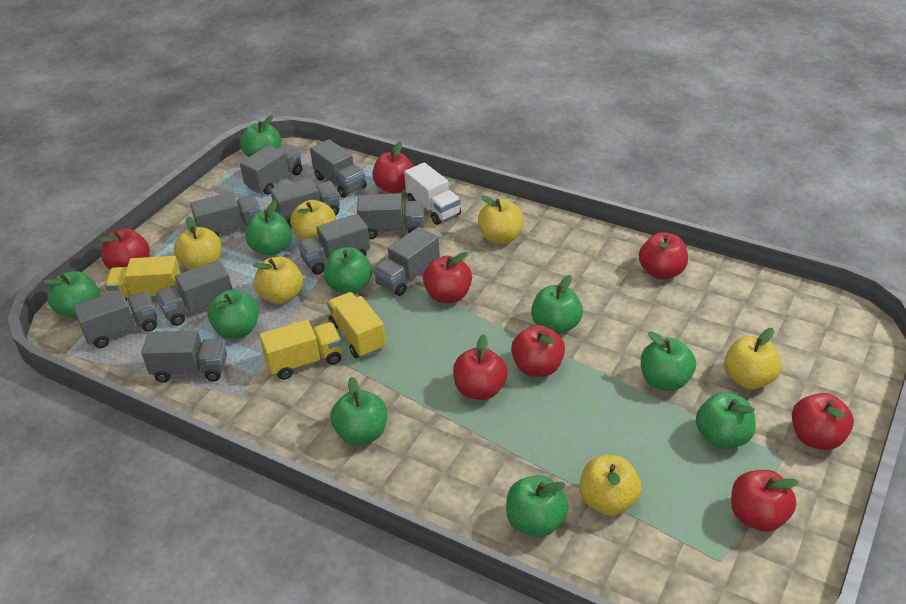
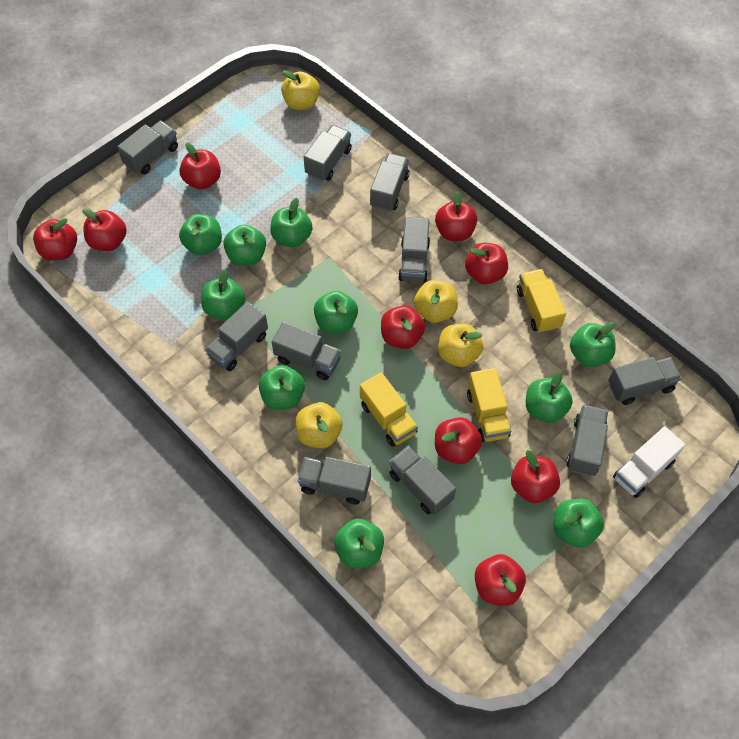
red apple: [99,228,150,269] [373,142,414,194] [423,252,472,303] [453,334,508,400] [511,325,565,377] [639,232,688,280] [731,470,799,532] [792,393,854,450] = 8 -> [33,218,77,260] [82,208,127,251] [179,142,221,190] [381,306,425,349] [435,191,477,241] [435,417,482,464] [465,243,508,284] [475,554,526,606] [511,450,560,503] = 9
yellow apple: [174,216,221,270] [253,257,303,304] [290,200,336,240] [478,195,524,244] [579,455,642,516] [724,328,782,389] = 6 -> [281,70,320,110] [296,402,343,448] [414,280,458,323] [438,324,483,367] = 4

